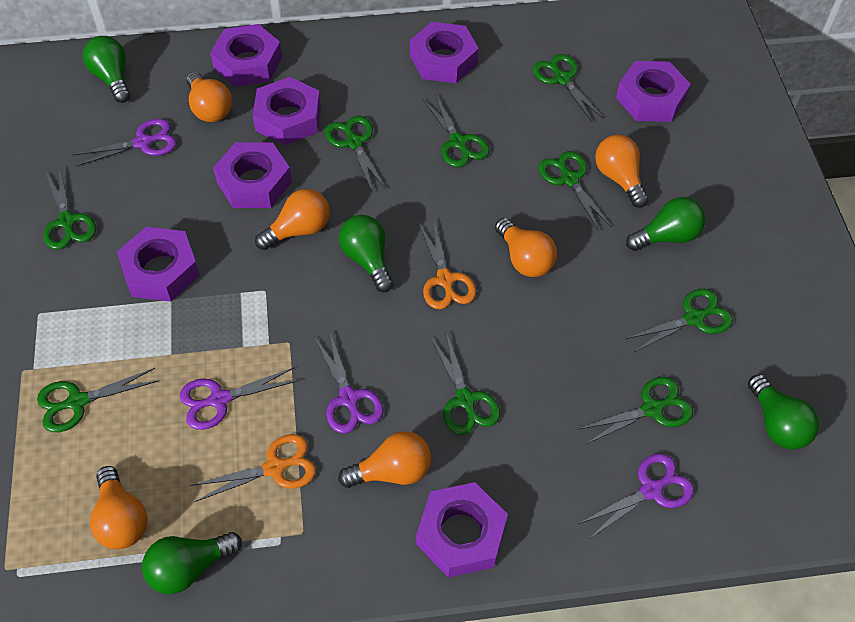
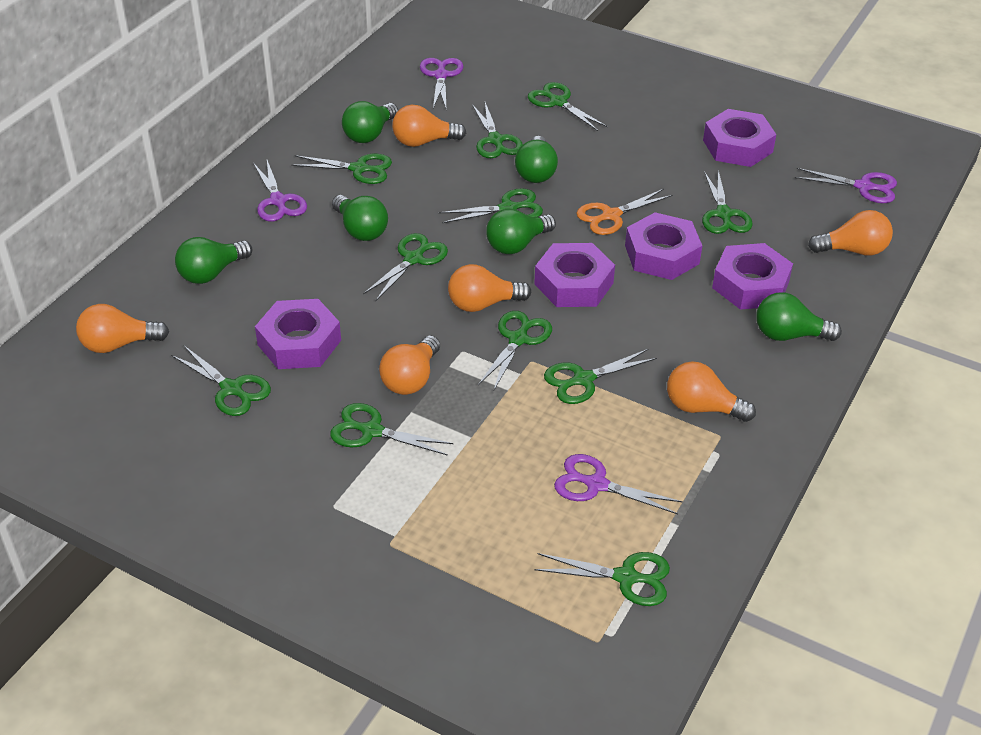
green light bulb: [83,36,130,103] [142,532,242,594] [339,215,393,292] [626,197,706,251] [748,374,820,449] = 5 -> [175,237,252,284] [332,195,388,241] [342,101,398,143] [486,209,556,254] [515,136,558,183] [756,292,842,341] = 6
green scissors: [37,368,158,432] [44,166,96,250] [325,116,386,191] [422,94,489,167] [431,332,500,435] [533,54,604,123] [539,151,612,231] [578,377,693,445] [626,289,733,352] = 9 -> [171,346,271,416] [291,154,392,184] [330,403,454,456] [363,233,448,301] [439,188,543,223] [472,102,523,158] [478,311,552,390] [528,82,608,131] [534,552,670,606] [544,349,657,404] [702,170,753,234] = 11
orange scissors: [190,434,316,502] [419,222,476,309] = 2 -> [576,189,673,235] = 1
purple nut: [117,227,200,302] [210,24,282,87] [213,142,292,208] [253,77,321,145] [410,22,479,83] [416,482,508,578] [616,61,691,122] = 7 -> [255,299,341,369] [534,243,615,307] [625,212,702,280] [703,109,776,167] [712,243,793,310] = 5

